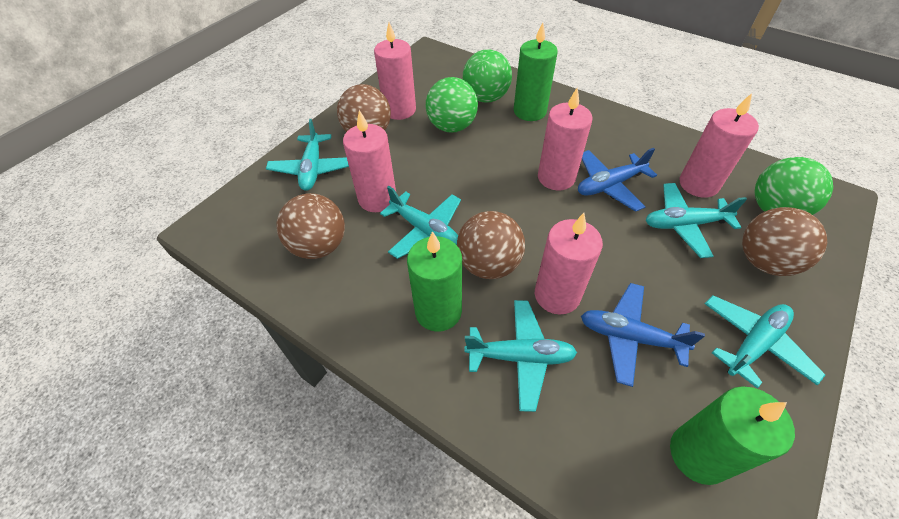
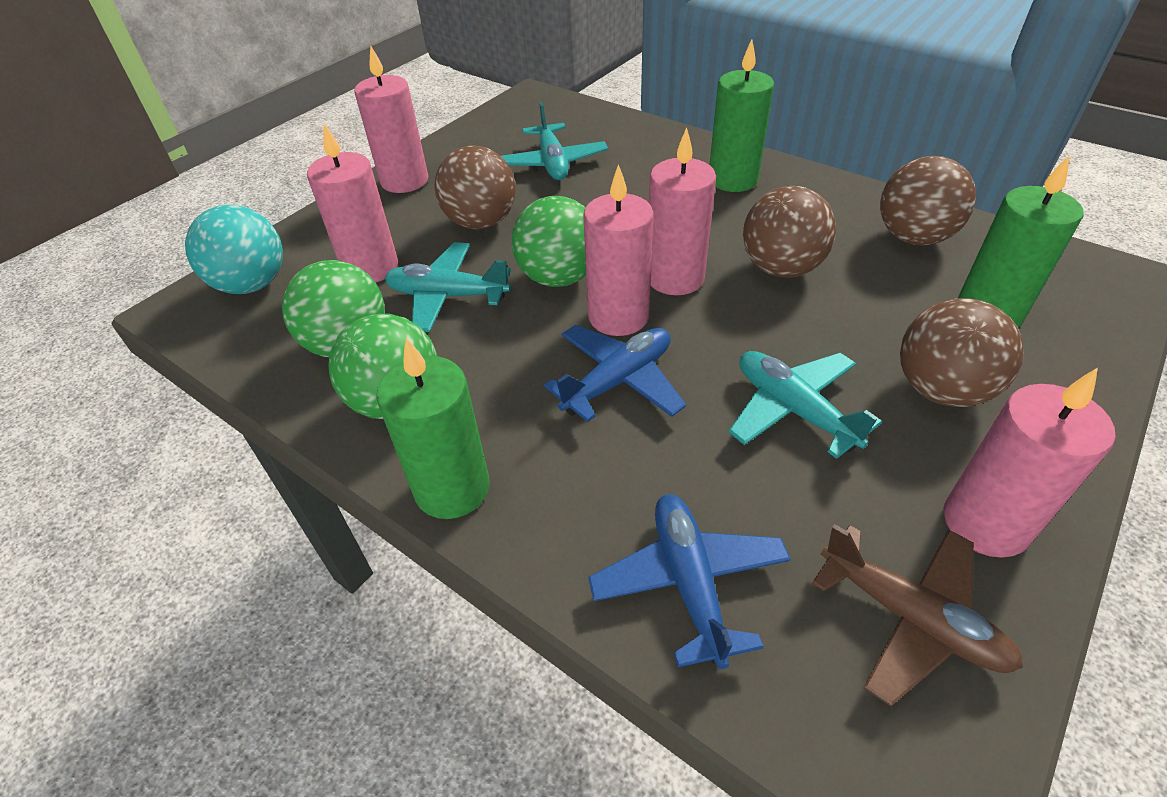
brown plane: none = 0 -> [812,524,1023,706] = 1
turquoise ball: none = 0 -> [185,205,283,294] = 1
turquoise plane: [266,119,349,191] [380,186,461,259] [465,300,577,412] [646,183,747,258] [705,295,825,388] = 5 -> [385,242,511,332] [501,102,608,180] [729,351,882,459] = 3

